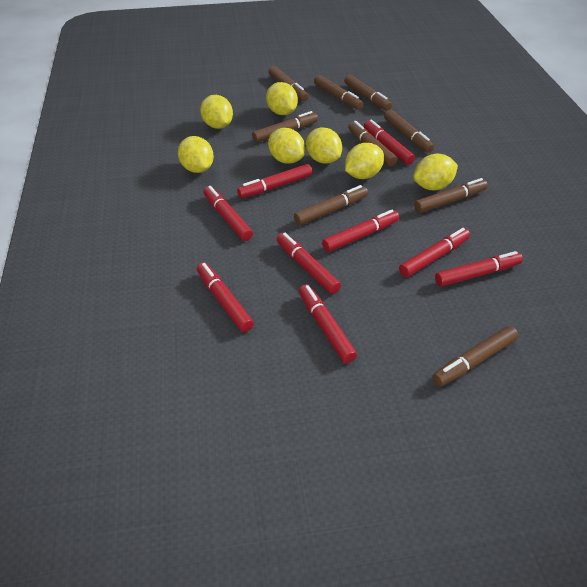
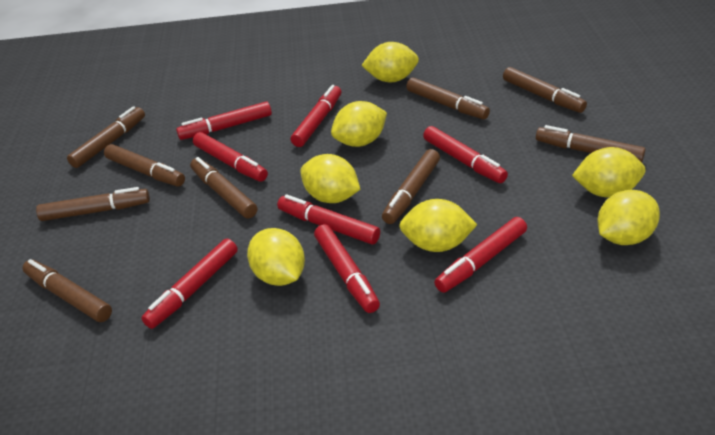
red marker: [197,262,254,332] [204,186,253,241] [237,164,312,198] [277,233,341,294] [299,284,357,363] [322,210,399,252] [364,120,415,165] [399,228,470,277] [435,251,523,287] = 9 -> [141,239,238,329] [176,101,272,140] [193,132,268,182] [277,194,380,244] [291,85,341,147] [314,224,380,313] [423,126,508,183] [434,217,527,293] = 8

